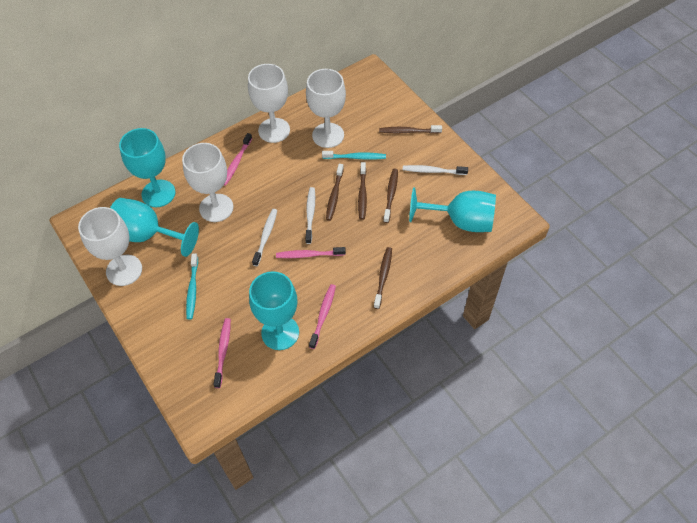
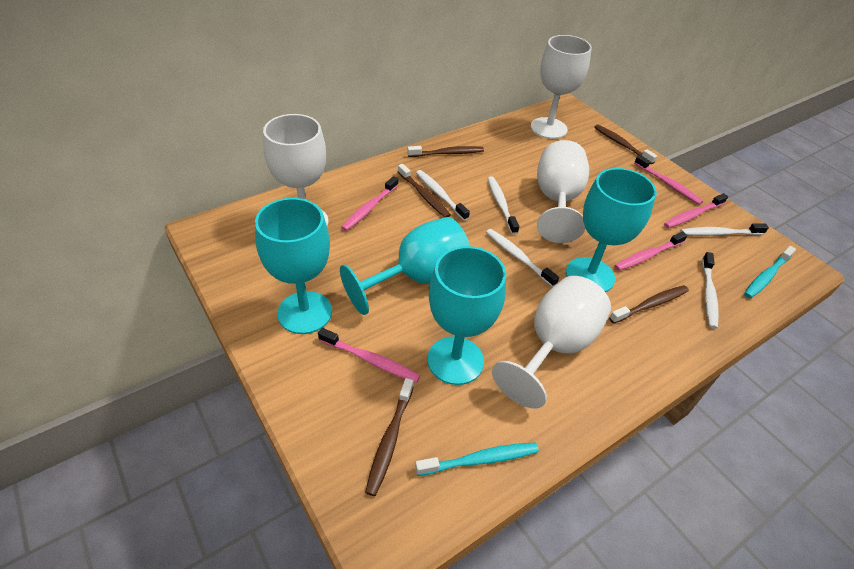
pink toothbrush: [213,318,231,388] [224,133,252,185] [276,247,346,258] [309,284,336,349] = 4 -> [318,328,420,383] [341,176,398,231] [614,232,688,271] [634,155,703,205] [664,193,728,228] = 5
white toothbrush: [252,209,277,266] [305,187,315,244] [403,165,468,175] = 3 -> [416,170,470,221] [486,229,559,287] [487,176,519,234] [680,224,769,236] [702,252,719,329] = 5

